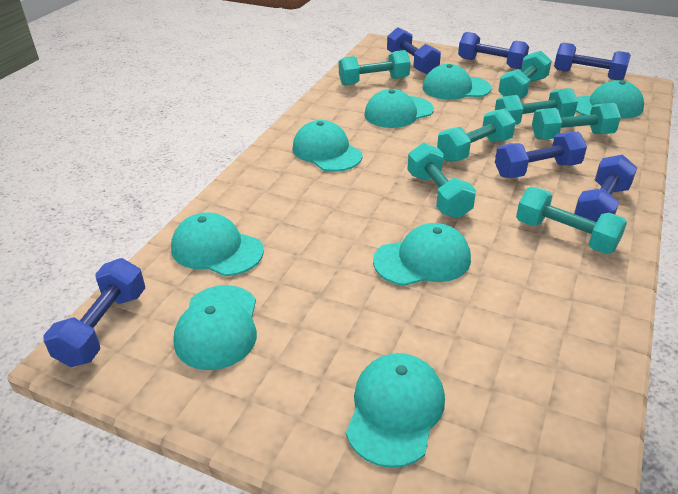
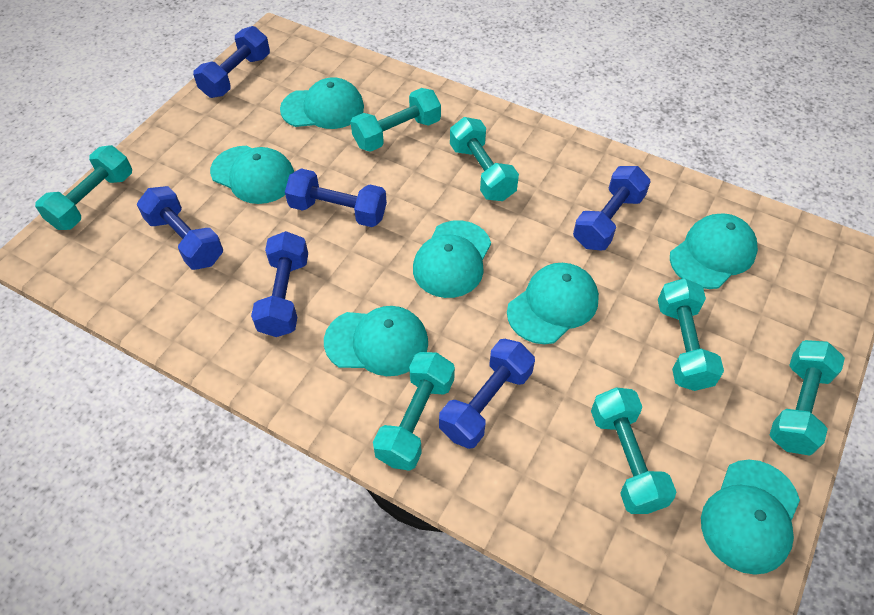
turquoise cap: [171,212,264,276] [173,285,257,370] [293,120,362,172] [346,353,445,468] [364,89,434,128] [373,223,471,286] [423,64,491,100] [576,80,644,119] = 8 -> [210,146,294,204] [280,77,364,129] [324,306,428,376] [413,220,491,298] [507,263,599,344] [670,213,758,289] [701,460,800,575] = 7

